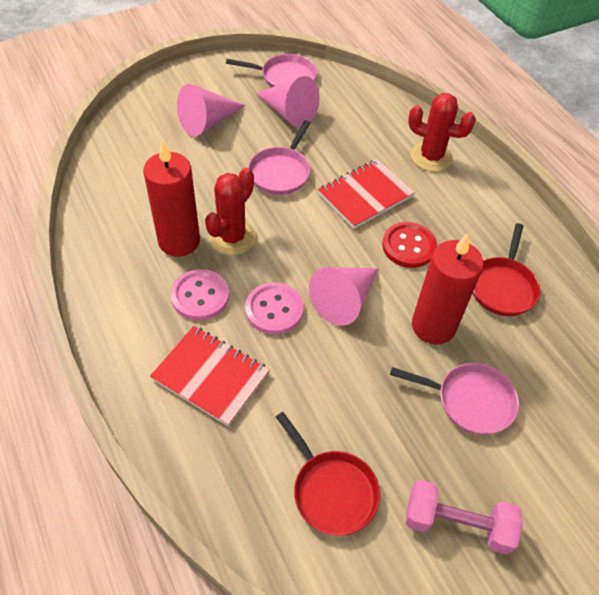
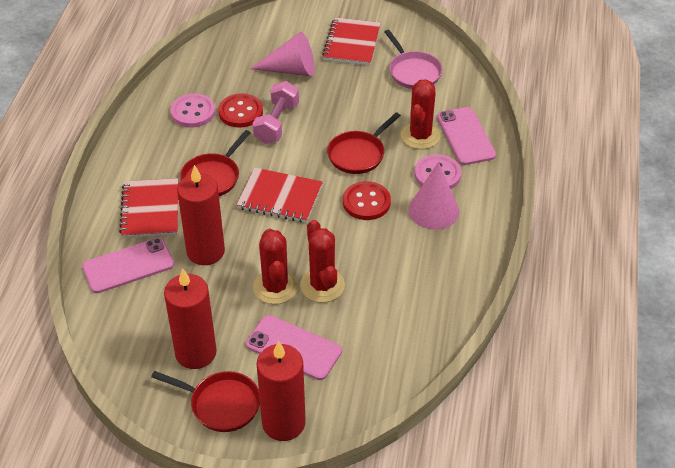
pink cone: [177,84,246,137] [256,76,319,128] [309,267,379,326] = 3 -> [250,32,315,76] [409,162,459,230] = 2
pink pan: [226,54,317,87] [248,120,311,195] [390,363,519,435] = 3 -> [385,30,443,89] = 1
pink phone: none = 0 -> [82,238,174,293] [246,315,342,380] [437,107,496,165] = 3
red button: [382,222,437,268] = 1 -> [218,93,263,128] [343,181,391,220] = 2
red cactus: [205,168,256,255] [408,93,476,171] = 2 -> [253,228,298,304] [300,220,345,303] [401,79,440,149] = 3
red candle: [143,140,200,257] [412,233,484,344] = 2 -> [164,268,216,369] [177,165,225,265] [257,341,306,441] = 3
red notebook: [150,326,270,427] [318,159,415,229] = 2 -> [119,178,178,238] [237,167,323,223] [322,17,381,65] = 3
red pan: [276,412,380,536] [473,223,541,316] = 2 -> [151,371,260,432] [180,130,250,196] [327,112,401,174] = 3

